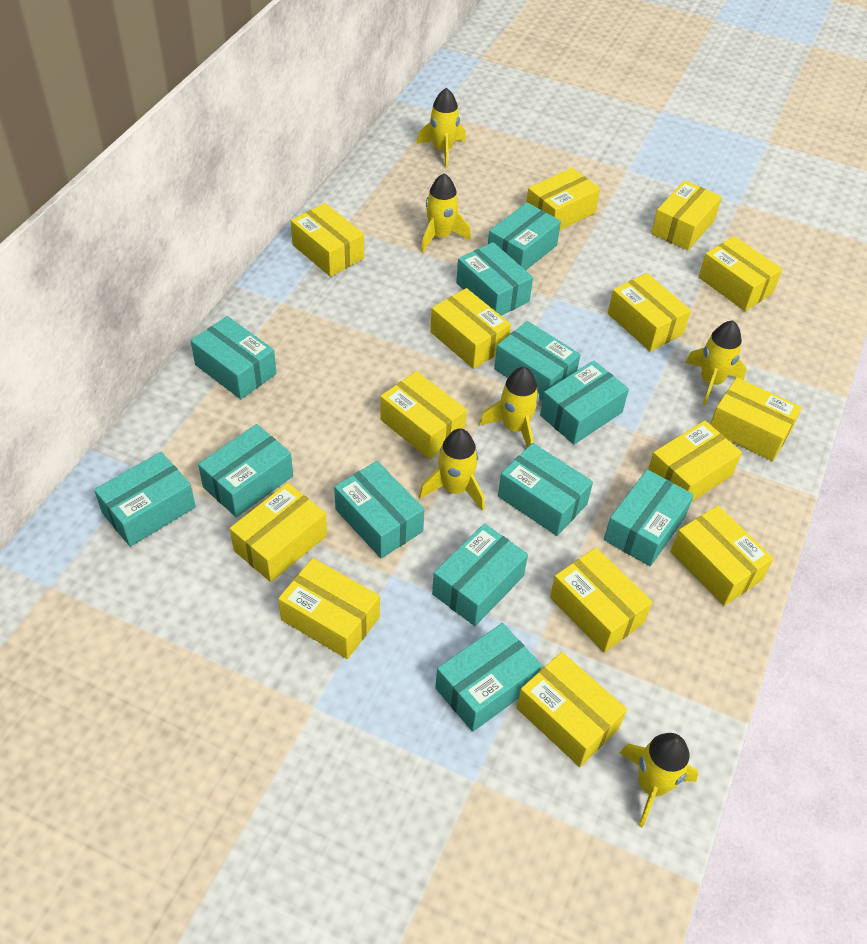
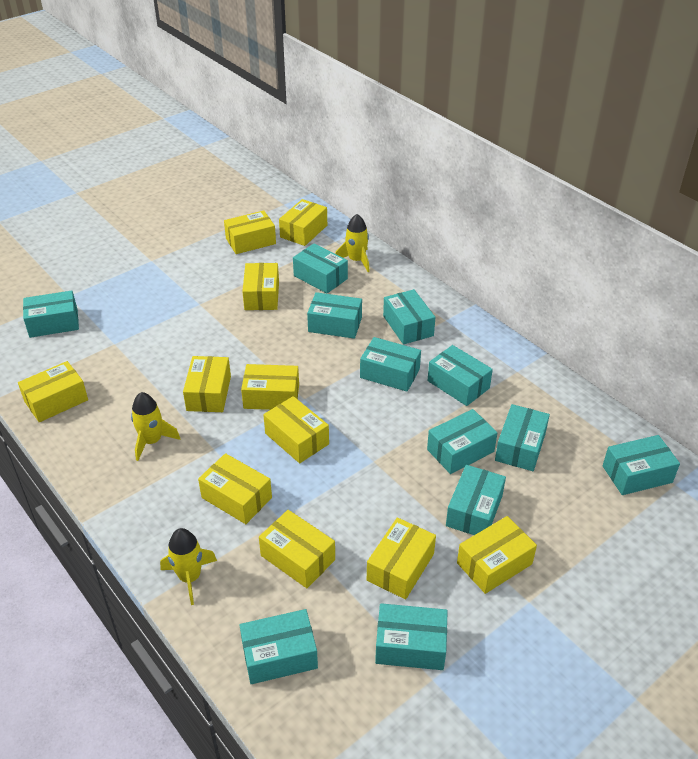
yellow box: [230,483,327,582] [278,558,380,659] [291,203,364,277] [380,371,467,459] [430,288,511,369] [517,652,627,767] [526,167,600,230] [550,547,652,653] [608,273,691,352] [648,420,742,502] [651,180,722,251] [671,505,774,606] [698,236,782,311] [710,377,802,461] = 14 -> [18,361,88,422] [183,356,231,412] [198,453,272,524] [224,210,276,254] [241,364,299,410] [242,263,279,310] [259,510,335,588] [263,396,329,463] [279,199,327,246] [367,517,436,600] [457,516,537,594] = 11
yellow rocket: [416,88,466,168] [419,428,485,511] [421,173,471,252] [479,367,539,448] [620,733,698,827] [685,321,746,406] = 6 -> [131,392,180,461] [160,528,217,605] [335,214,370,272] = 3

